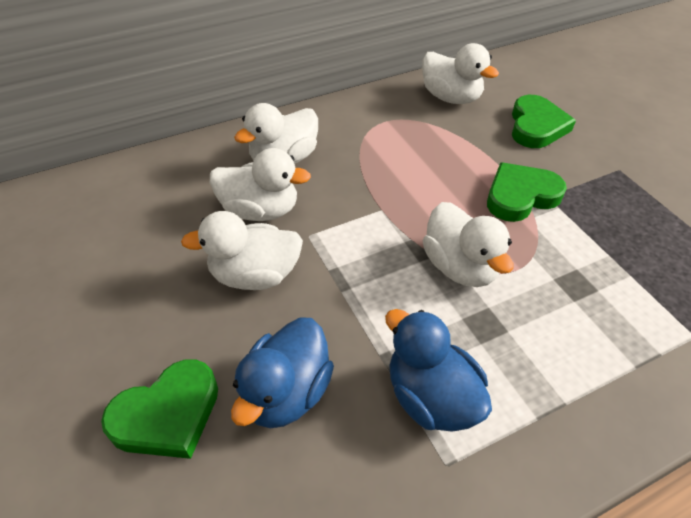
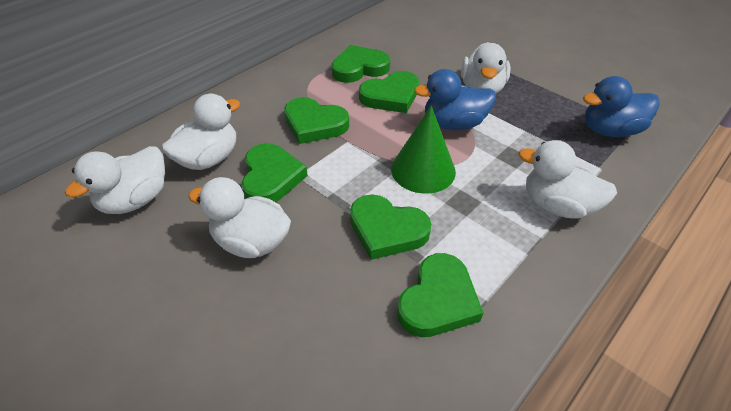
green cone: none = 0 -> [391,106,456,194] = 1
green heart: [101,359,218,459] [487,162,567,222] [512,95,576,148] = 3 -> [242,143,308,202] [284,97,349,144] [332,45,390,83] [350,194,431,260] [359,71,419,113] [397,253,483,337] = 6

